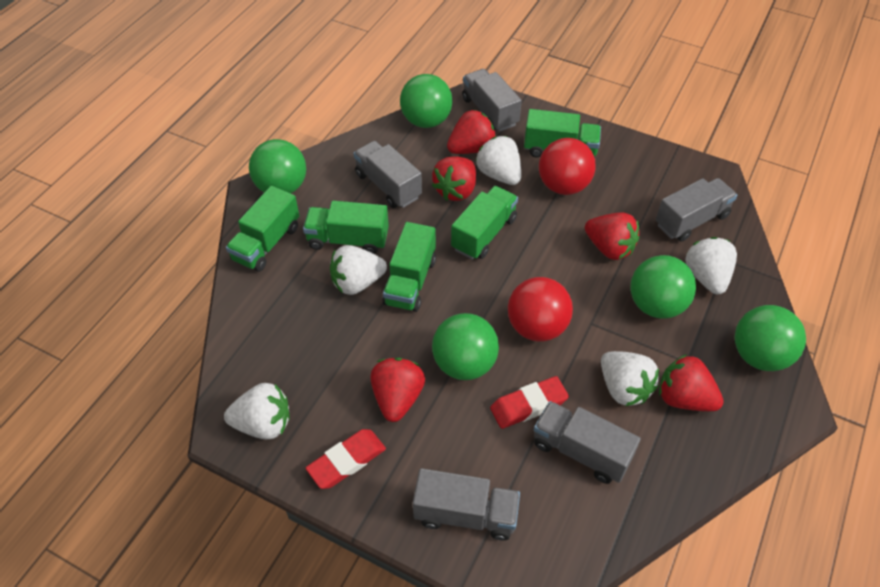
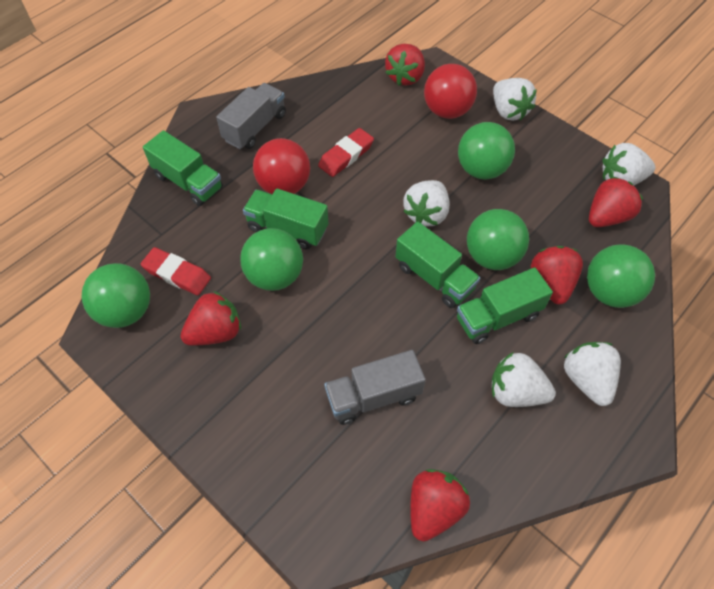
green truck: [226,186,299,272] [303,201,389,254] [382,222,436,312] [451,186,518,260] [524,109,601,158] = 5 -> [143,130,223,206] [243,189,328,249] [395,222,480,308] [457,267,553,344] = 4
grey truck: [353,141,422,208] [413,468,520,541] [462,69,522,132] [534,401,641,484] [656,178,737,242] = 5 -> [216,83,286,149] [324,350,426,425] = 2

